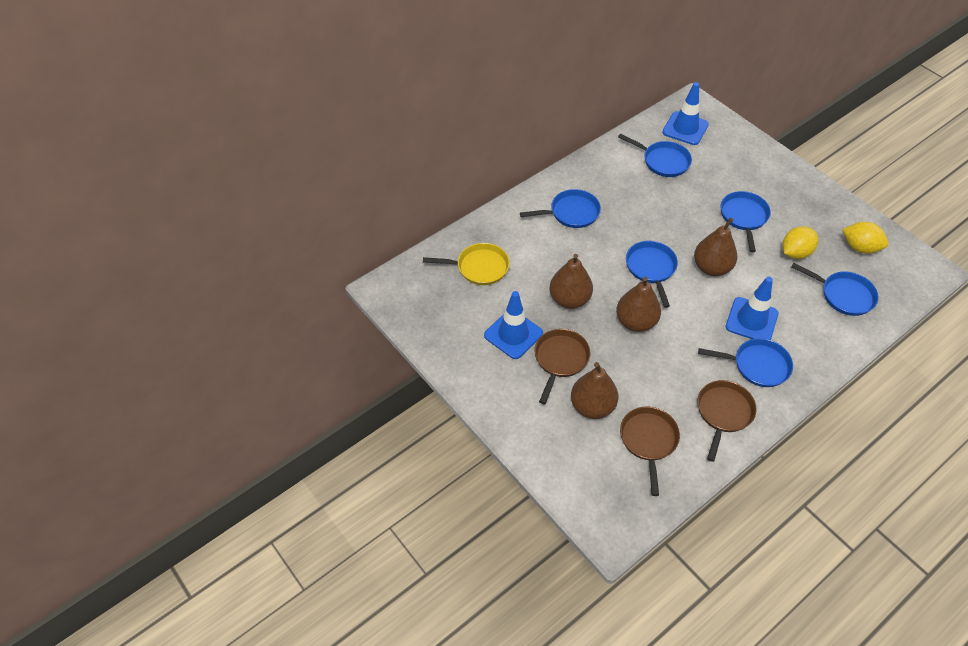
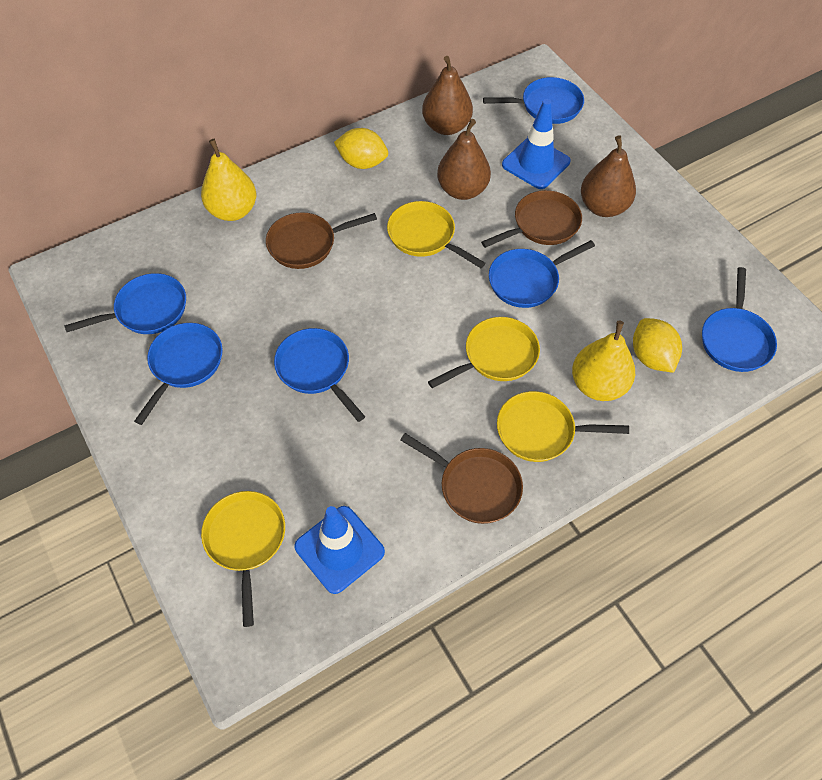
blue traffic cone: [484,291,543,359] [662,82,709,145] [726,277,778,340] = 3 -> [294,506,385,594] [502,99,571,189] = 2
brown pear: [549,254,593,309] [571,362,618,419] [616,277,661,332] [694,218,737,276] = 4 -> [422,56,473,135] [437,119,491,200] [581,135,636,217] = 3
yellow pan: [423,243,510,285] = 1 -> [201,491,285,627] [387,201,486,268] [428,317,540,388] [497,391,629,462] = 4
yellow pear: none = 0 -> [201,139,256,221] [572,321,635,401] = 2

